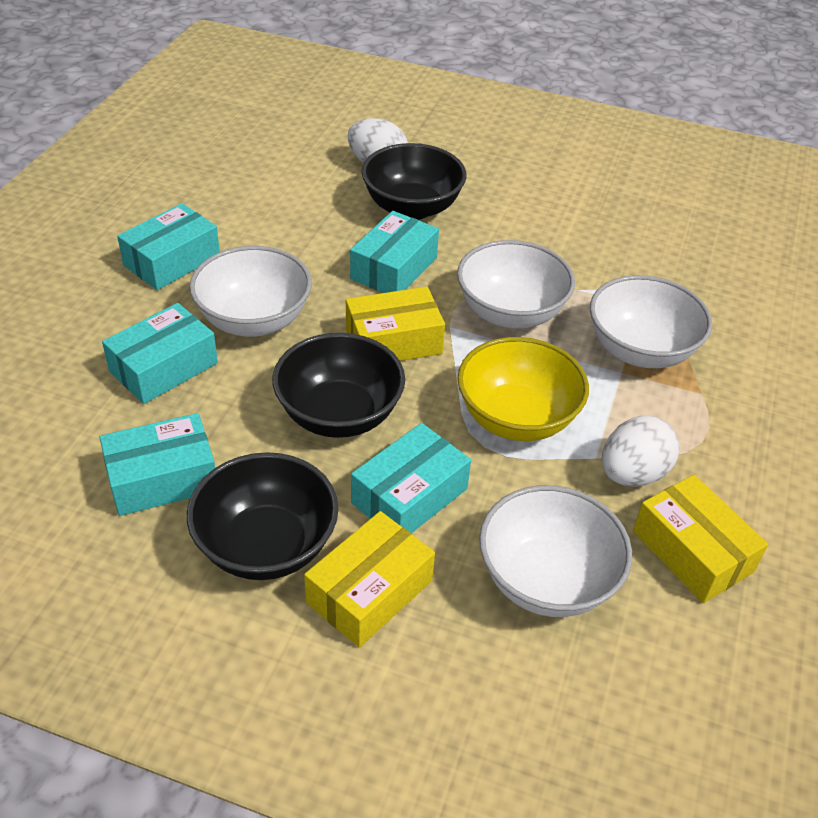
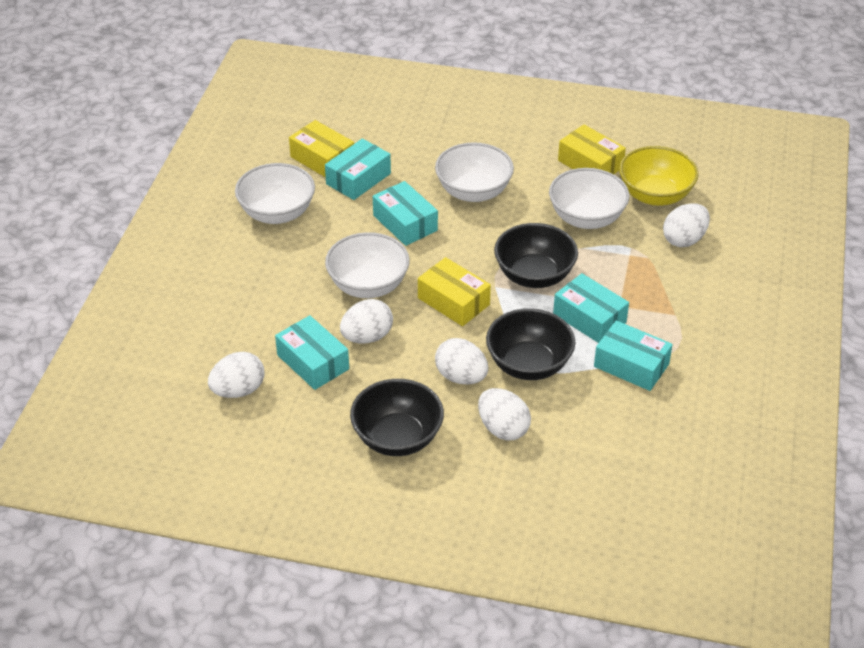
white egg: [348,118,408,163] [602,415,680,486] = 2 -> [208,352,265,398] [340,299,393,343] [435,338,488,385] [478,388,531,441] [663,203,710,247] = 5

